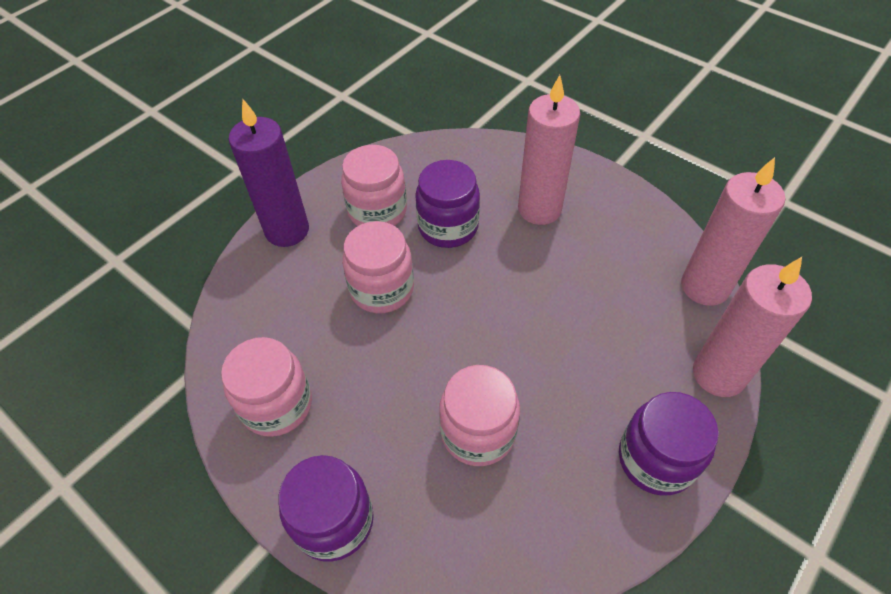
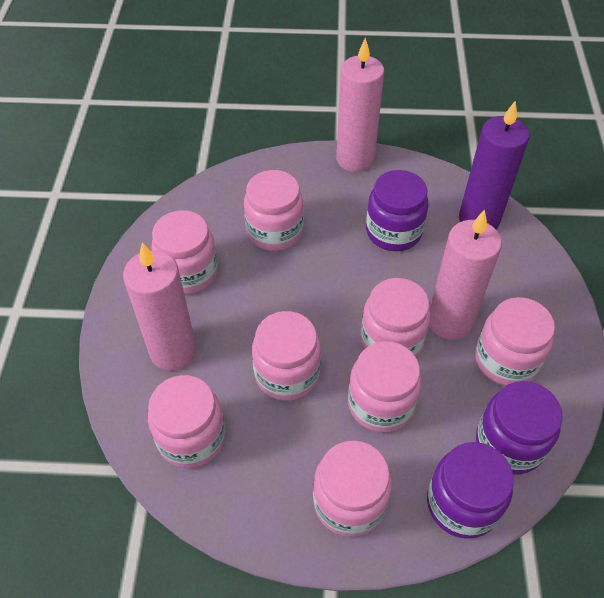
pink jar: [221,337,312,437] [341,145,407,226] [342,221,414,314] [439,365,520,466] = 4 -> [148,375,226,468] [152,210,218,294] [244,170,304,251] [252,311,321,401] [313,441,392,537] [348,341,422,433] [361,278,431,357] [475,297,555,386] = 8

